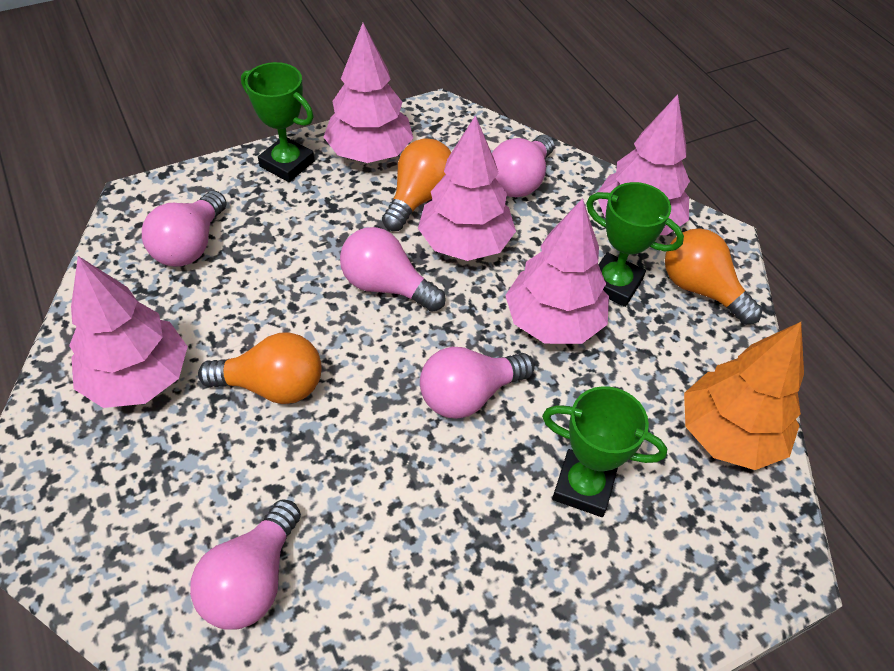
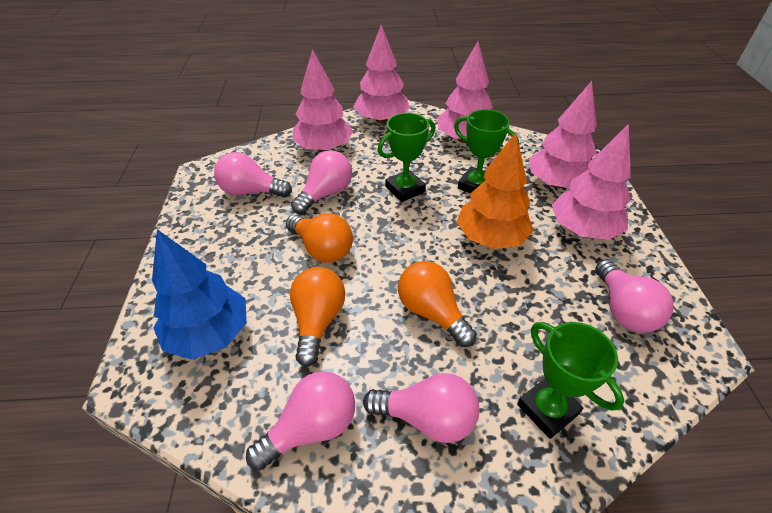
blue tree: none = 0 -> [152,229,247,359] = 1

